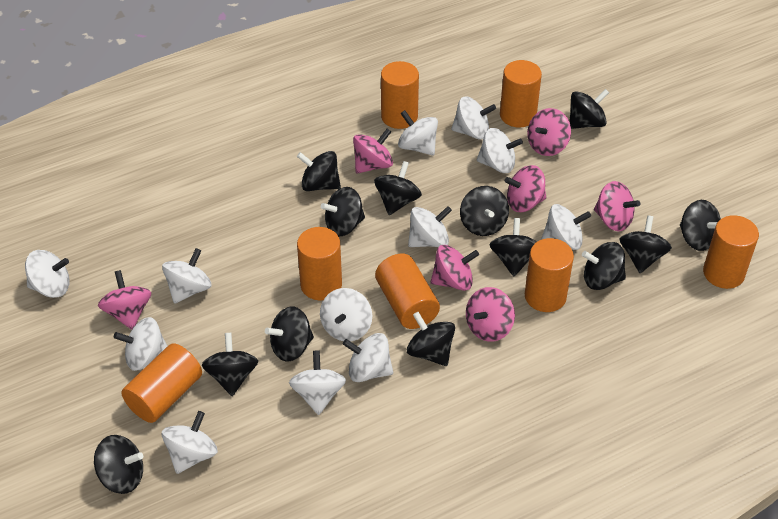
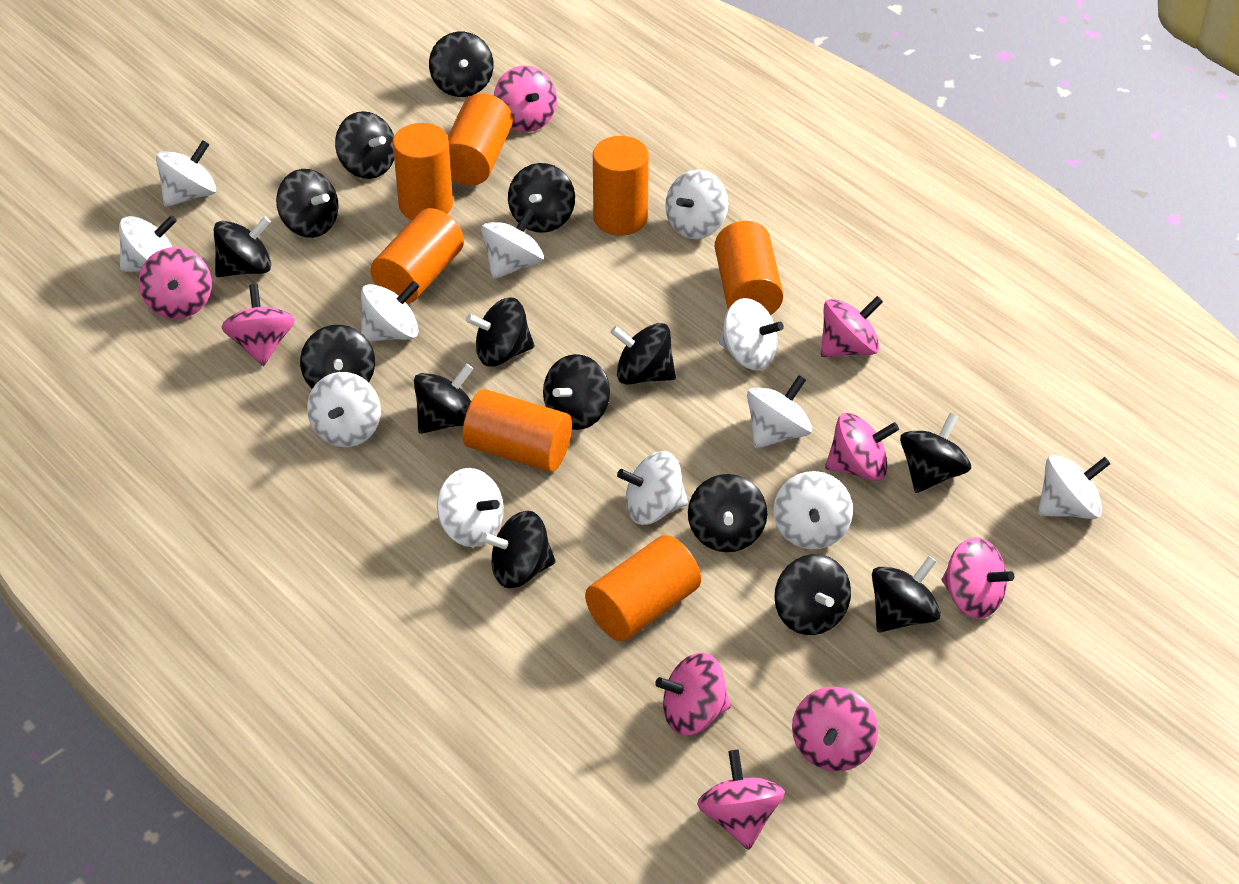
black spinning top: [94,435,143,494] [202,333,258,396] [265,307,314,362] [297,151,341,191] [321,187,365,236] [374,161,422,215] [407,312,455,366] [460,186,509,236] [489,218,537,277] [569,89,609,129] [582,242,626,290] [620,215,672,273] [680,200,721,251] = 13 -> [214,216,271,277] [276,169,338,238] [300,325,375,388] [335,111,394,179] [414,364,473,434] [429,32,494,97] [466,298,534,366] [481,511,556,588] [508,163,575,233] [543,354,610,430] [610,323,676,384] [688,474,767,552] [774,554,851,635] [872,556,941,632] [900,413,971,493] = 15
pink spinning top: [98,270,152,330] [353,129,393,173] [431,245,479,291] [466,287,515,342] [505,165,546,212] [527,108,571,156] [594,181,640,231] = 7 -> [139,247,212,319] [221,284,295,366] [494,65,557,132] [655,653,731,736] [697,750,785,850] [792,687,878,771] [821,296,883,357] [825,413,899,481] [942,537,1014,619] = 9

